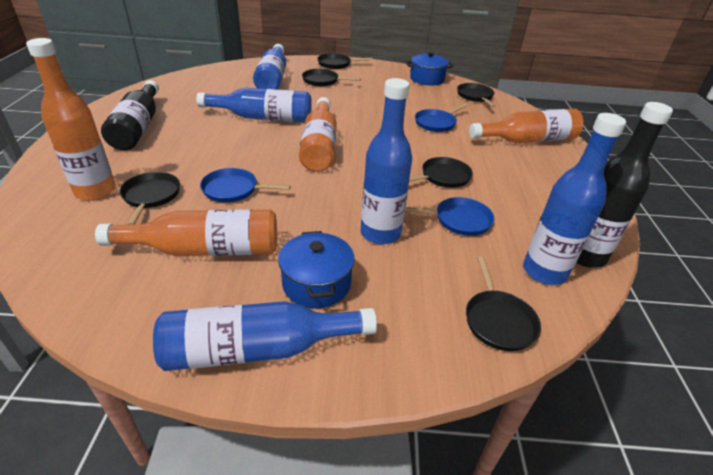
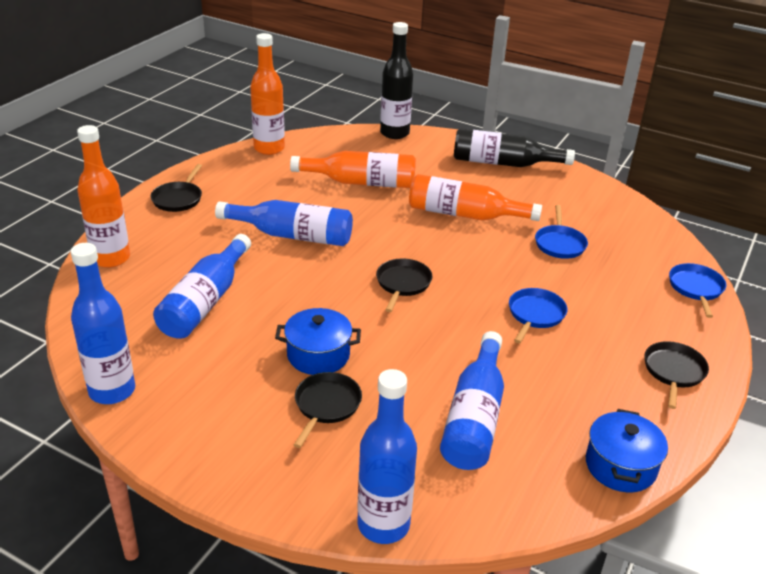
black pan: [120,172,180,225] [302,69,361,87] [317,53,373,69] [409,157,473,188] [457,83,496,107] [466,256,541,351] = 6 -> [151,164,202,212] [294,372,362,448] [376,259,432,312] [644,341,709,409] = 4

